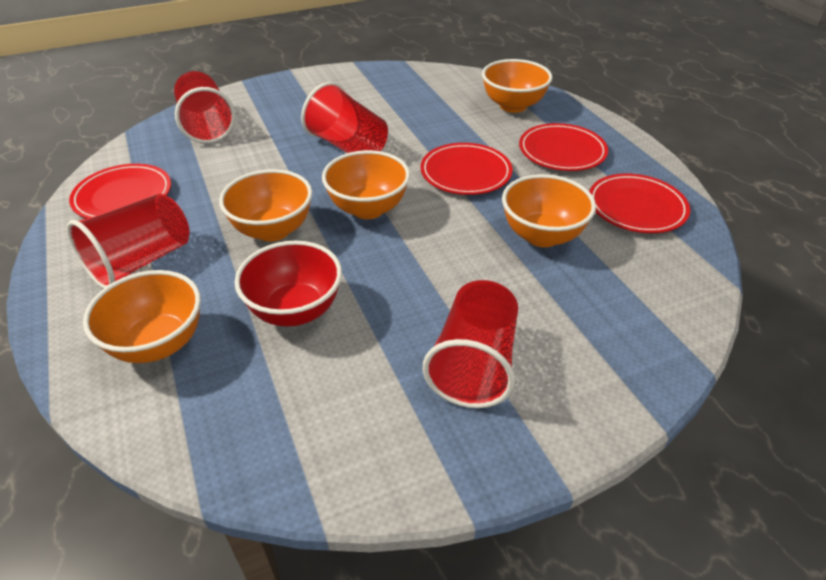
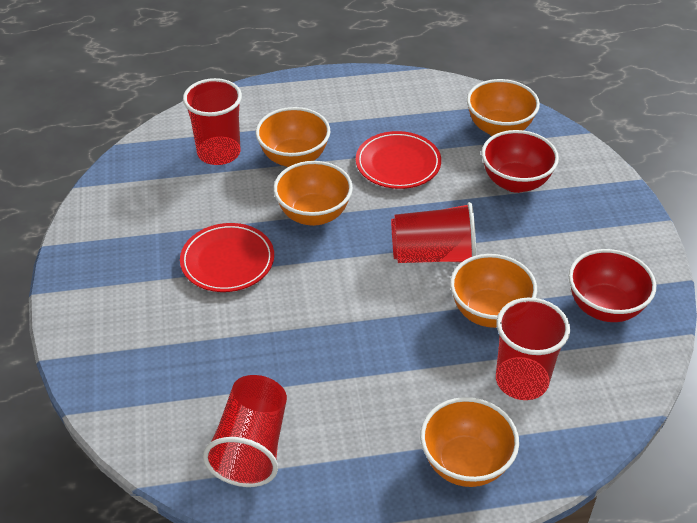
red bowl: [235,241,342,327] = 1 -> [481,130,559,193] [569,249,656,322] = 2
red plate: [69,164,171,219] [421,143,512,195] [519,123,608,171] [589,174,690,233] = 4 -> [180,223,274,292] [356,131,441,189] = 2

